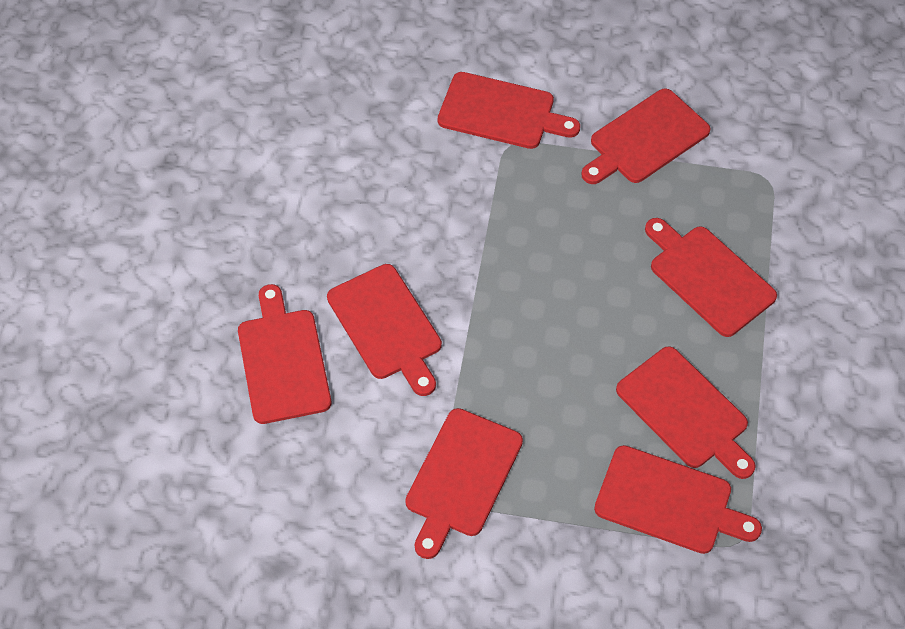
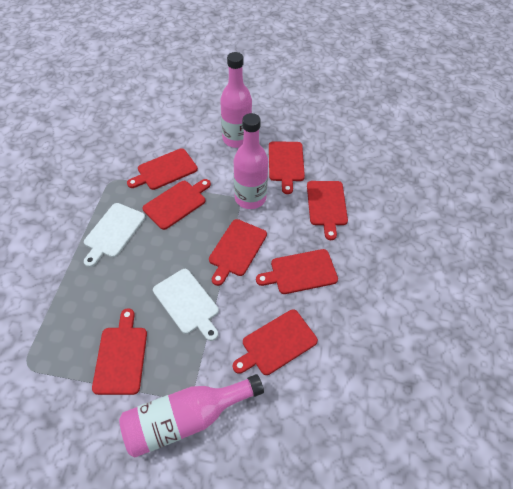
pink bottle: none = 0 -> [119,374,264,458] [220,52,252,148] [234,113,268,209] = 3
white cutting board: none = 0 -> [84,203,145,267] [153,269,219,341] = 2

